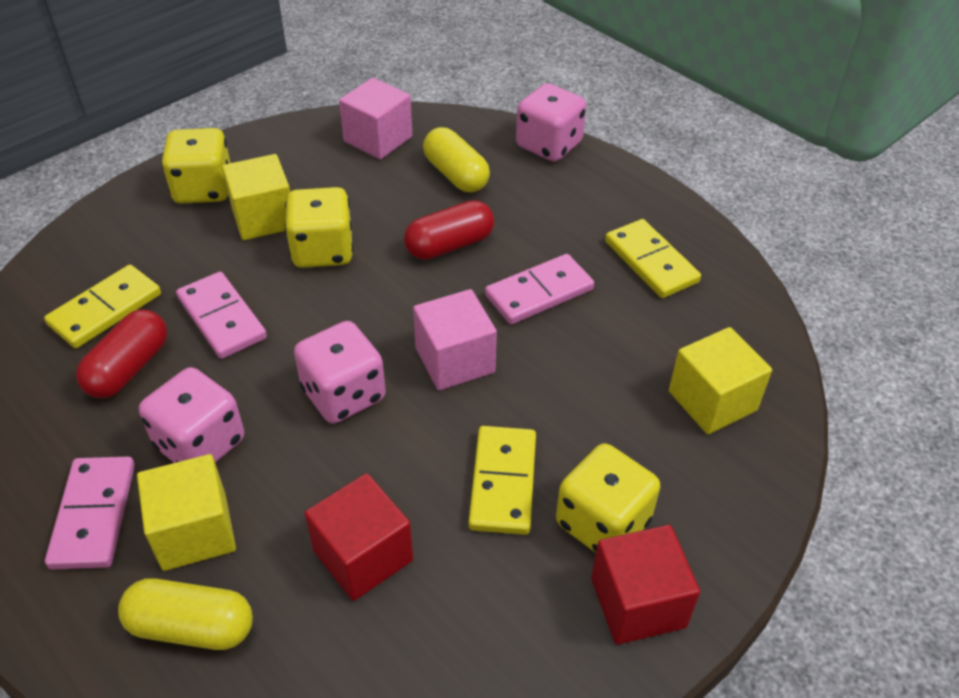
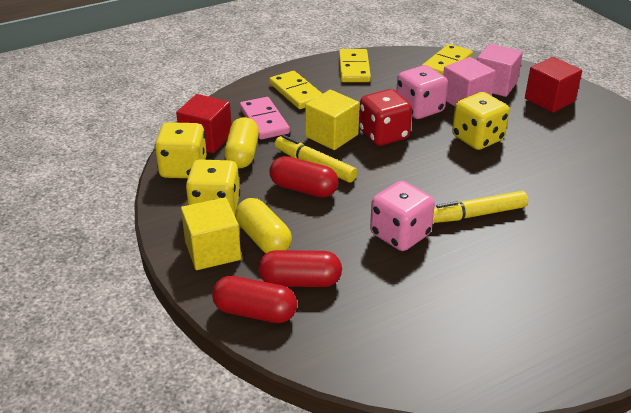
pink dice: [139,367,244,463] [294,321,386,424] [516,83,586,162] = 3 -> [370,181,435,251] [396,65,448,119] = 2
pink domino: [45,457,135,570] [176,272,267,359] [485,254,594,324] = 3 -> [240,97,290,140] = 1
red capsule: [76,309,167,398] [404,200,494,260] = 2 -> [212,276,297,323] [258,250,342,287] [270,156,338,198] = 3
red dice: none = 0 -> [359,89,412,146] = 1
yellow cube: [137,454,236,571] [222,154,290,240] [669,327,772,434] = 3 -> [181,197,241,270] [305,90,360,150] = 2
yellow marker: none = 0 -> [275,135,357,183] [433,191,528,223] = 2

